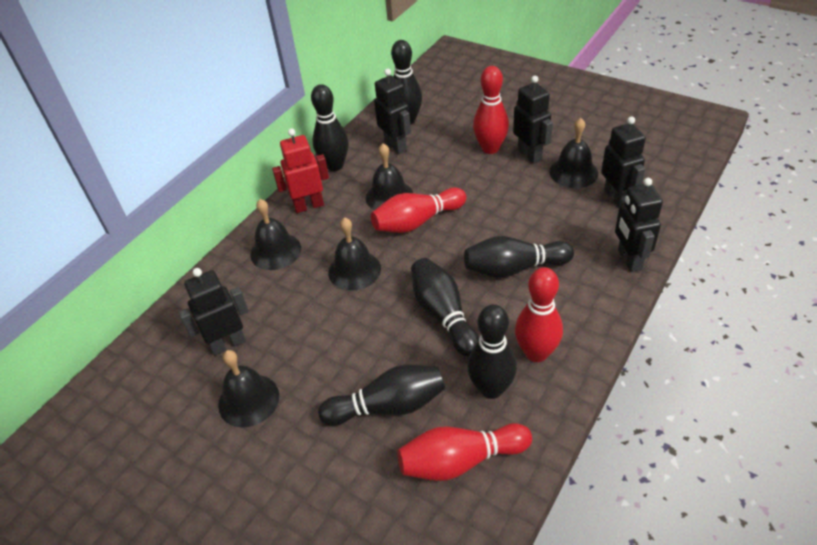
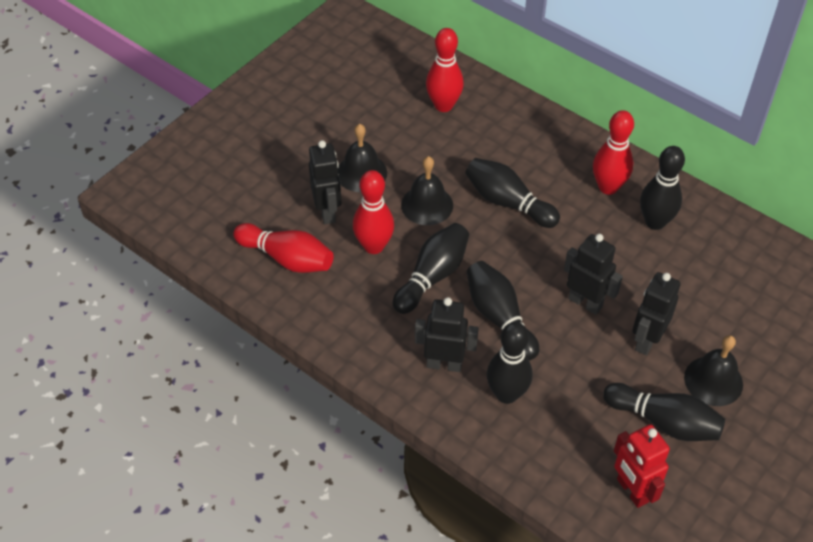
black bell: [218,350,279,428] [250,199,301,270] [328,217,381,291] [366,143,413,210] [550,118,598,188] = 5 -> [338,124,387,192] [401,156,453,225] [684,335,743,406] = 3
black robot: [179,268,249,355] [374,69,411,154] [513,76,553,164] [601,116,646,208] [615,178,663,272] = 5 -> [309,140,341,224] [415,297,478,372] [564,234,623,315] [632,272,681,355] = 4

